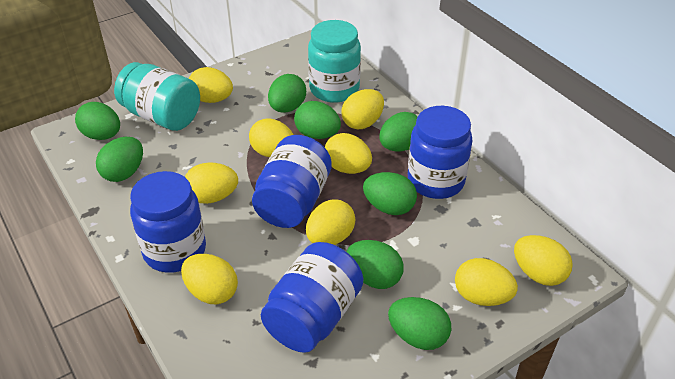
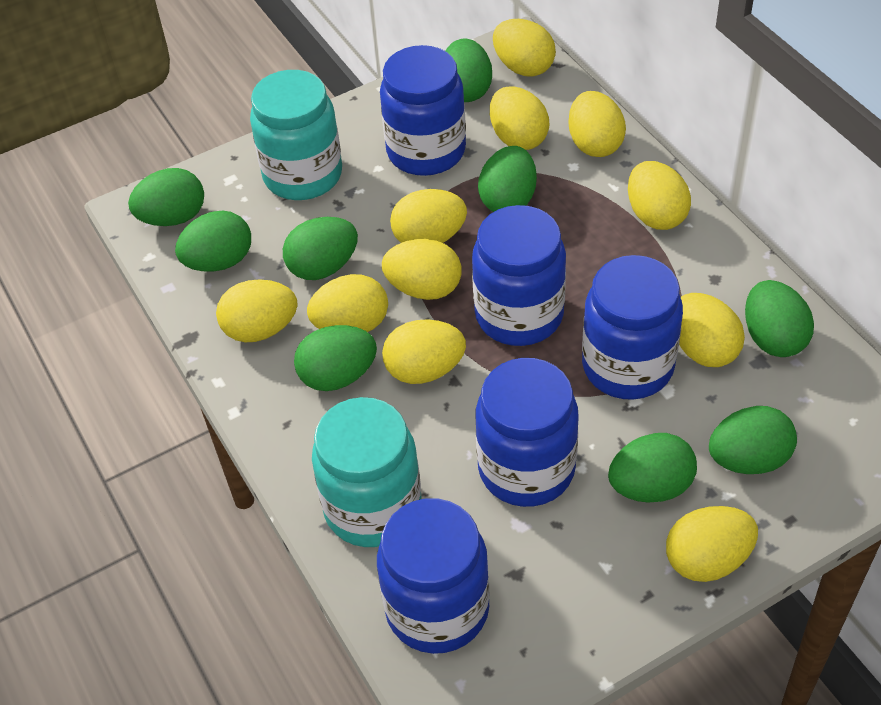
blue jar: [130,171,206,273] [252,135,332,228] [261,242,363,353] [408,106,473,199] = 4 -> [377,498,490,654] [380,45,466,176] [472,205,566,346] [476,358,579,507] [582,255,683,400] = 5
green egg: [75,102,120,140] [96,137,143,182] [268,74,306,113] [294,101,341,139] [347,240,404,289] [363,172,417,215] [379,112,418,152] [388,297,451,350] = 8 -> [128,168,204,226] [175,210,251,271] [283,217,358,280] [294,325,377,391] [445,39,492,102] [478,146,537,212] [608,433,697,502] [709,406,797,474] [745,280,814,357] = 9
yellow egg: [181,254,238,304] [185,163,238,204] [189,67,233,103] [249,118,294,157] [306,200,355,245] [325,133,372,174] [341,89,384,129] [455,258,518,306] [514,235,573,286] = 9 -> [216,279,298,342] [307,274,388,332] [382,239,461,300] [382,319,466,384] [390,189,467,243] [490,86,549,150] [493,19,556,76] [568,91,626,157] [628,161,691,230] [666,506,758,582] [679,293,745,367] = 11

